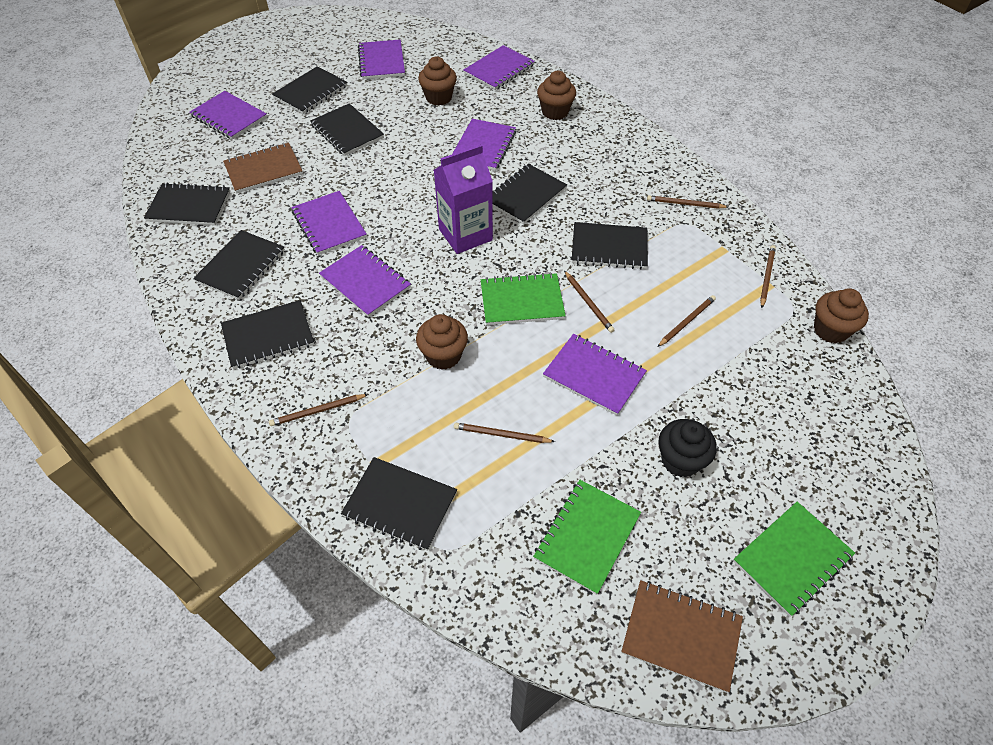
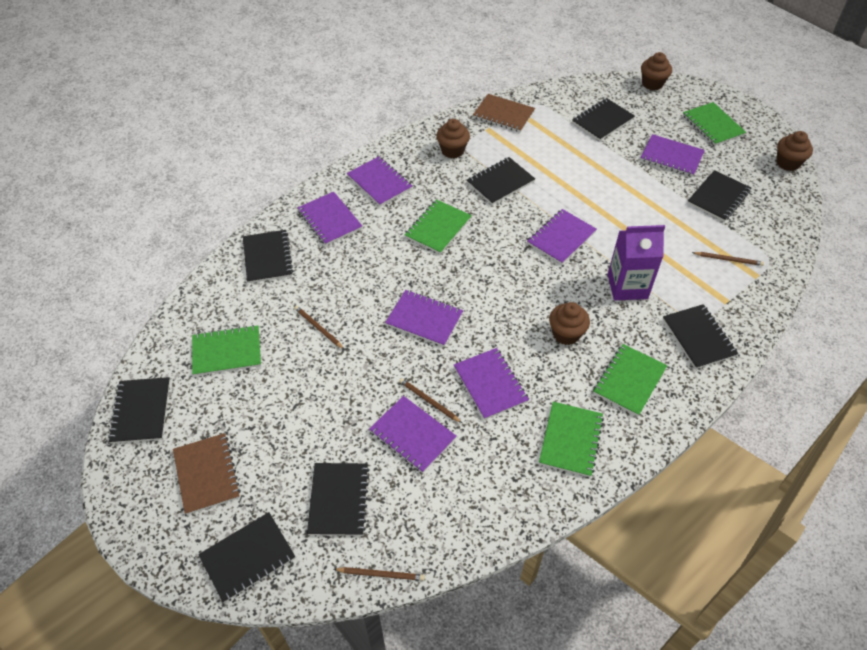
black cupcake: [658,419,717,477] = 1 -> none = 0
brown pencil: [269,394,369,426] [454,423,555,443] [564,271,614,333] [647,195,728,209] [658,295,716,347] [760,245,776,308] = 6 -> [294,306,344,349] [334,567,425,581] [399,378,462,423] [692,252,764,266] = 4
green notebook: [481,272,566,325] [533,480,641,595] [733,502,855,617] = 3 -> [192,325,261,376] [405,199,472,254] [539,402,604,477] [593,344,667,416] [683,102,746,146] = 5

